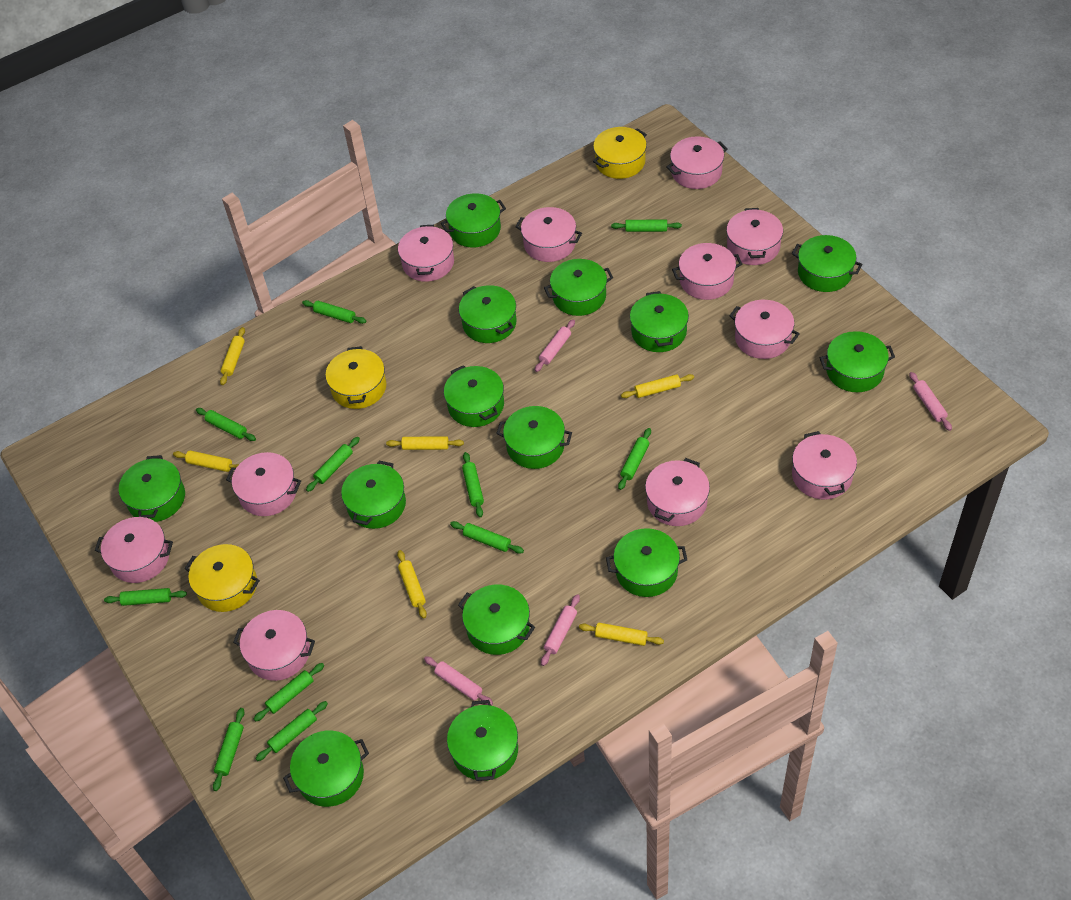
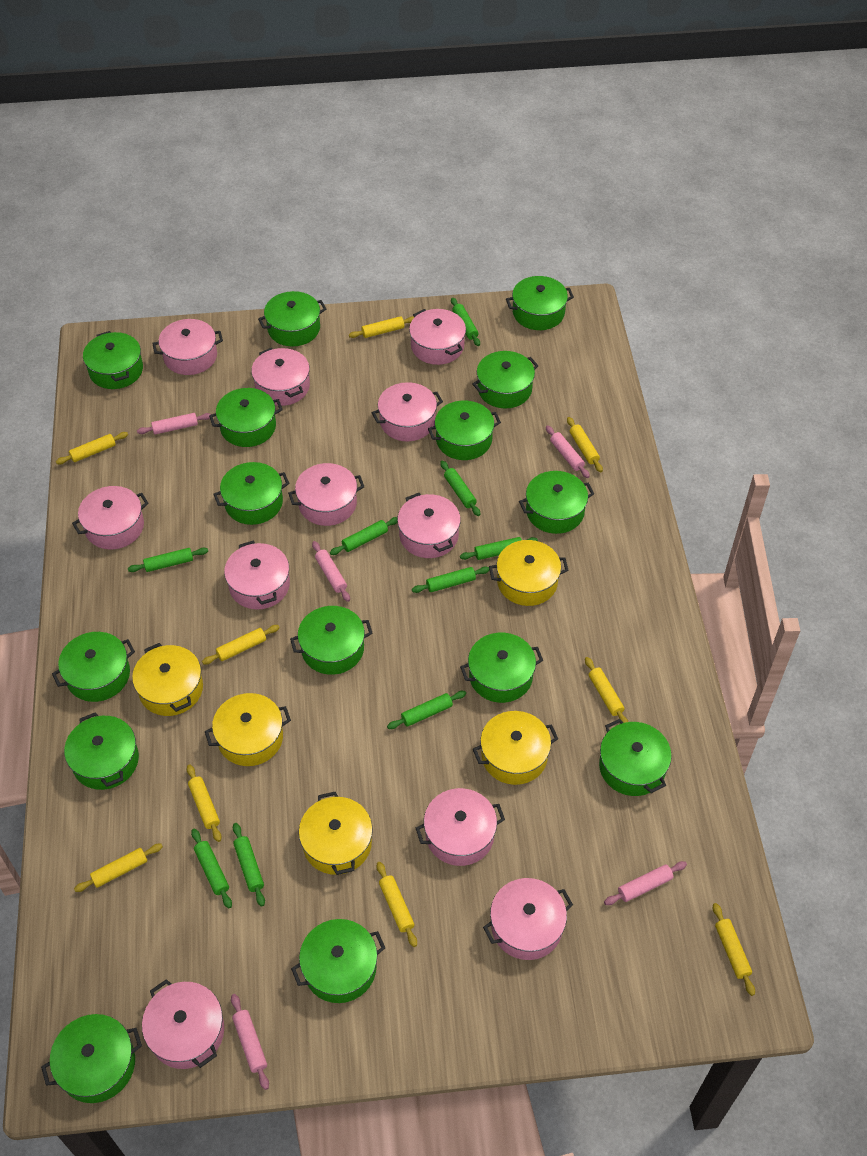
green pot: [119,455,185,522] [283,730,369,807] [341,460,406,529] [441,193,506,247] [444,365,504,427] [447,700,518,781] [458,584,535,655] [459,285,517,343] [496,406,572,469] [544,259,613,316] [606,528,687,597] [630,291,689,352] [792,235,862,292] [820,331,895,392] = 14 -> [41,1014,142,1103] [52,632,135,702] [64,712,139,790] [83,331,143,389] [209,388,283,447] [213,462,289,525] [258,291,326,346] [290,606,373,675] [291,919,385,1003] [428,400,501,460] [460,633,543,703] [472,351,539,408] [506,276,574,330] [519,471,594,534] [599,719,672,796] = 15
green rolling pin: [104,588,187,606] [196,408,256,441] [213,708,245,791] [254,663,324,722] [255,701,328,761] [302,300,367,324] [306,437,360,492] [450,521,524,554] [462,452,484,517] [611,220,682,232] [618,428,651,490] = 11 -> [128,548,208,572] [191,829,232,908] [233,823,265,907] [330,517,398,555] [387,691,466,729] [412,566,490,593] [440,461,480,516] [451,298,480,346] [460,537,538,560] = 9
pink rolling pin: [424,656,493,706] [535,319,575,372] [541,594,580,666] [909,372,952,431] = 4 -> [137,413,211,434] [231,994,269,1090] [312,541,350,602] [546,425,590,478] [604,861,687,905] = 5
yellow pot: [184,544,260,612] [325,346,386,409] [593,127,647,179] = 3 -> [132,643,203,716] [205,693,291,766] [299,792,373,875] [473,711,558,785] [489,540,569,606] = 5
yellow rolling pin: [173,450,239,472] [220,327,245,385] [386,436,464,450] [397,550,427,619] [579,623,664,646] [621,374,694,398] = 6 -> [56,432,128,464] [74,844,163,892] [187,764,222,842] [202,625,280,665] [349,316,414,338] [377,862,417,947] [567,417,603,472] [585,657,628,723] [713,903,755,996] = 9

